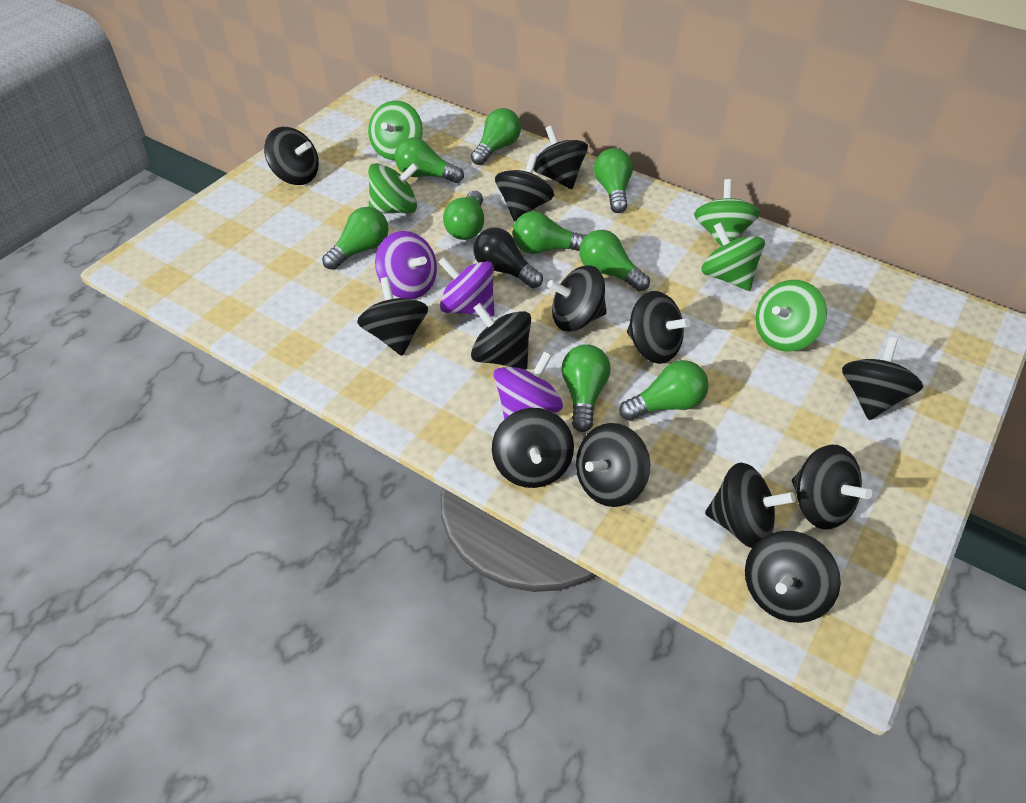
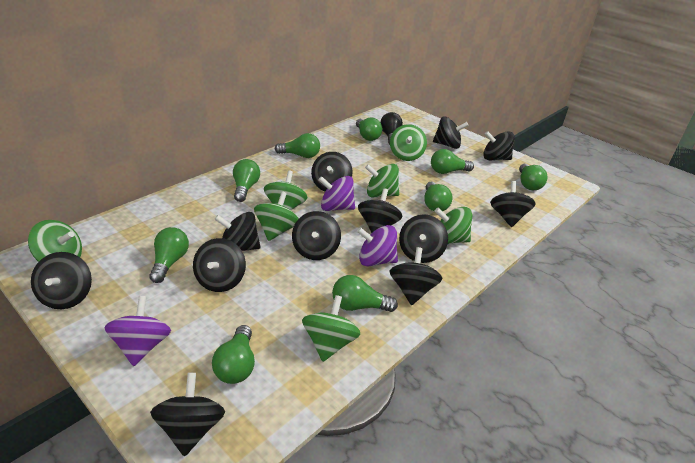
black spinning top: [264,127,319,185] [357,277,428,356] [471,303,531,369] [492,408,574,488] [495,154,554,221] [533,125,588,189] [547,266,607,332] [576,423,650,507] [627,291,691,364] [705,462,796,548] [745,531,841,623] [792,445,872,529] [842,337,923,420] = 13 -> [31,252,92,309] [150,373,225,457] [193,238,246,292] [214,212,261,251] [292,211,341,260] [311,152,353,191] [358,188,402,233] [390,247,442,305] [399,214,448,263] [433,116,468,149] [483,131,515,160] [490,181,536,227] = 12
green spinning top: [368,100,423,160] [368,163,418,214] [694,179,760,246] [701,222,765,291] [755,280,827,352] = 5 -> [28,220,82,262] [254,191,299,241] [264,170,307,210] [302,295,360,362] [365,164,399,197] [390,124,427,161] [435,207,472,244] = 7

